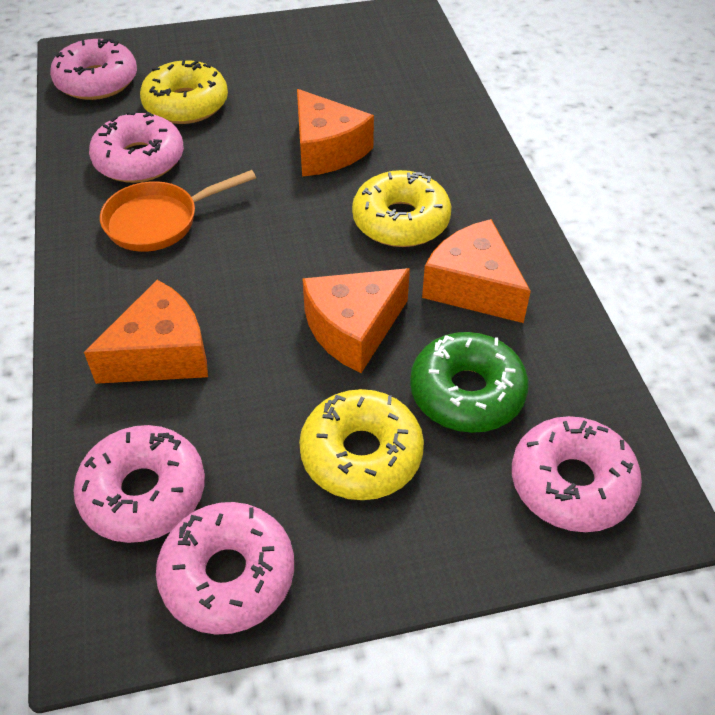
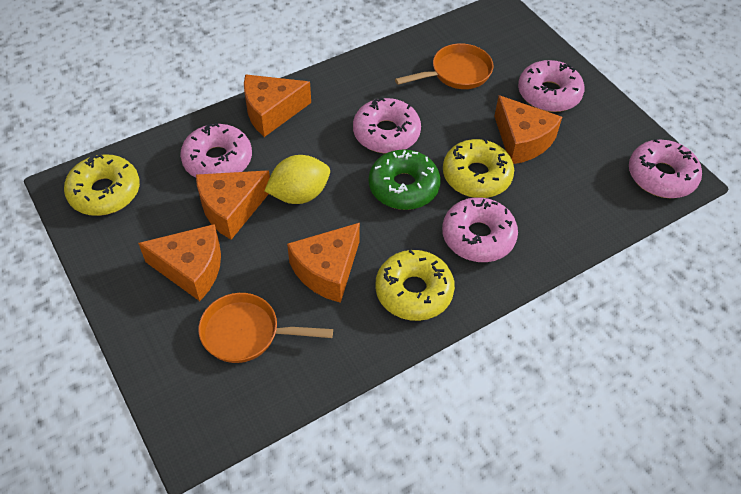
orange cheese: [84,280,208,384] [297,89,374,176] [302,268,410,373] [422,219,531,323] = 4 -> [138,224,221,301] [196,170,270,240] [244,74,311,137] [287,223,360,303] [495,95,562,164] = 5
orange pan: [100,170,256,252] = 1 -> [198,293,333,363] [395,43,493,89] = 2
yellow lemon: none = 0 -> [264,155,330,204] = 1

